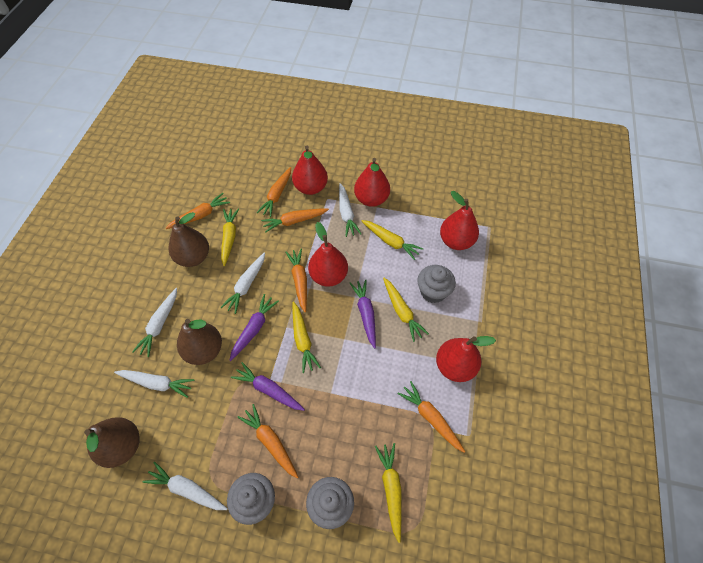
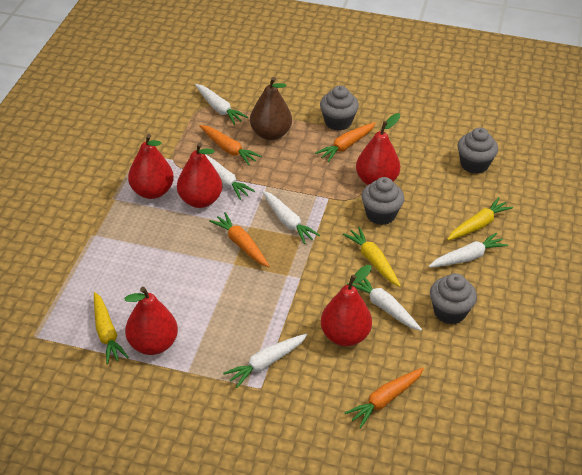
brown pear: [84,417,140,468] [169,212,209,267] [177,319,222,365] = 3 -> [250,77,292,140] = 1
grey cupcake: [227,473,275,525] [306,477,354,529] [417,265,456,303] = 3 -> [320,86,359,131] [362,177,404,225] [430,273,477,324] [457,127,498,174] = 4
orange carrot: [166,193,230,229] [237,404,298,478] [257,167,291,217] [261,208,329,233] [286,249,307,313] [397,381,465,453] = 6 -> [199,125,262,166] [209,212,269,267] [315,122,376,162] [345,368,424,428] = 4
purple carrot: [229,294,279,361] [231,362,305,411] [350,279,376,348] = 3 -> none = 0
white carrot: [114,370,194,398] [132,288,177,357] [143,462,227,510] [220,252,265,314] [339,183,361,237] = 5 -> [195,84,248,125] [205,154,255,200] [223,334,307,388] [262,191,320,244] [347,278,422,331] [429,232,508,267] = 6
yellow carrot: [221,209,239,266] [292,302,321,373] [362,220,423,260] [375,443,402,543] [383,278,429,342] = 5 -> [94,292,129,364] [343,227,401,287] [447,197,513,240] = 3

